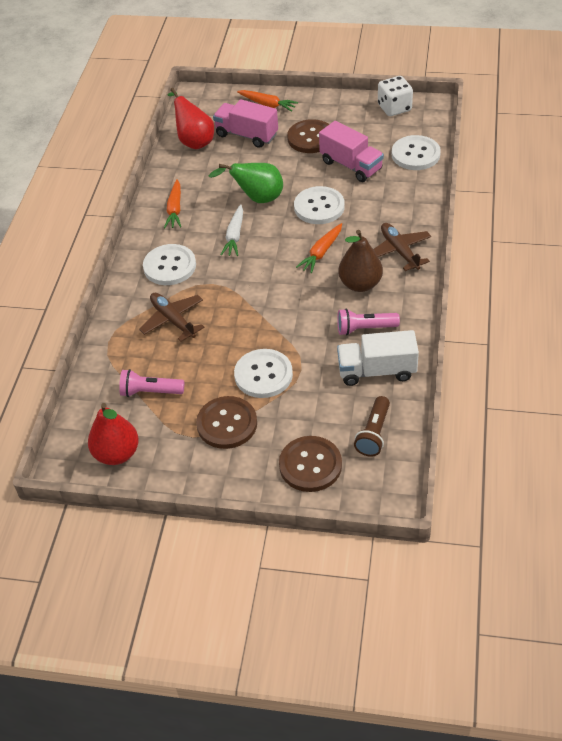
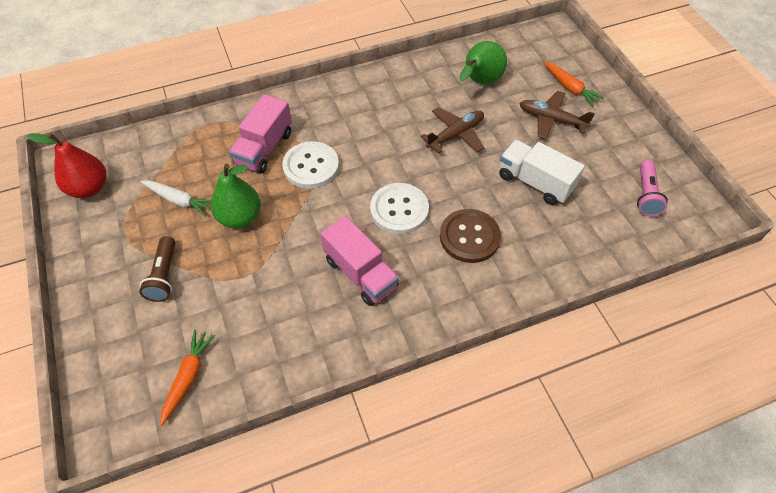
brown button: [196,396,257,449] [279,436,342,492] [287,119,329,153] = 3 -> [440,209,501,263] = 1
brown pear: [338,230,383,292] = 1 -> none = 0
green pear: [209,163,283,203] = 1 -> [211,164,261,228] [459,41,507,84] = 2
orange carrot: [164,179,181,228] [237,90,298,112] [296,223,342,273] = 3 -> [160,329,216,426] [543,61,604,107] = 2
pink flashlight: [119,369,184,397] [337,308,400,335] = 2 -> [637,160,668,217] = 1
red pear: [88,403,139,465] [167,88,214,149] = 2 -> [27,133,106,198] = 1
white button: [143,244,196,285] [234,349,293,398] [294,186,345,224] [392,135,441,170] = 4 -> [282,141,339,189] [370,183,429,234] = 2
white dice: [378,76,413,116] = 1 -> none = 0

